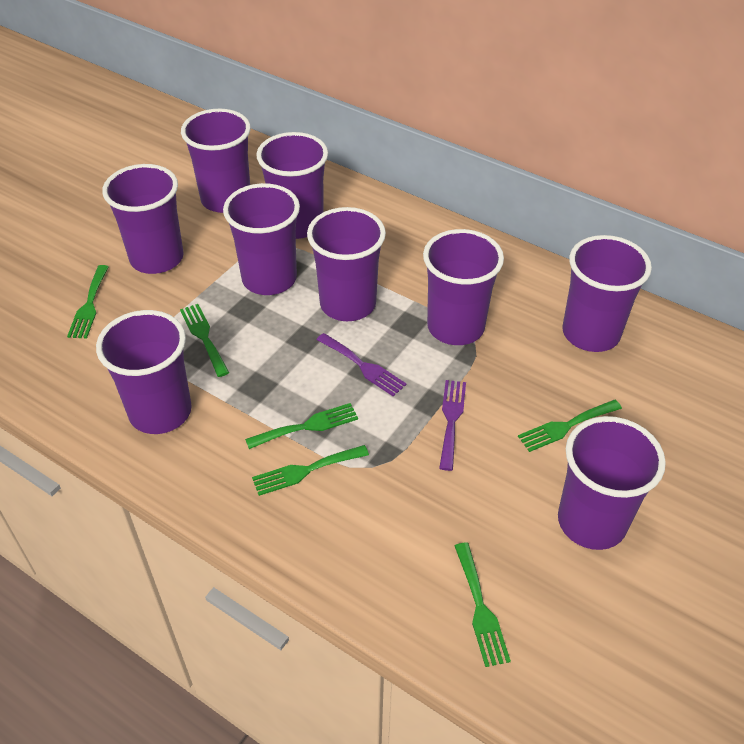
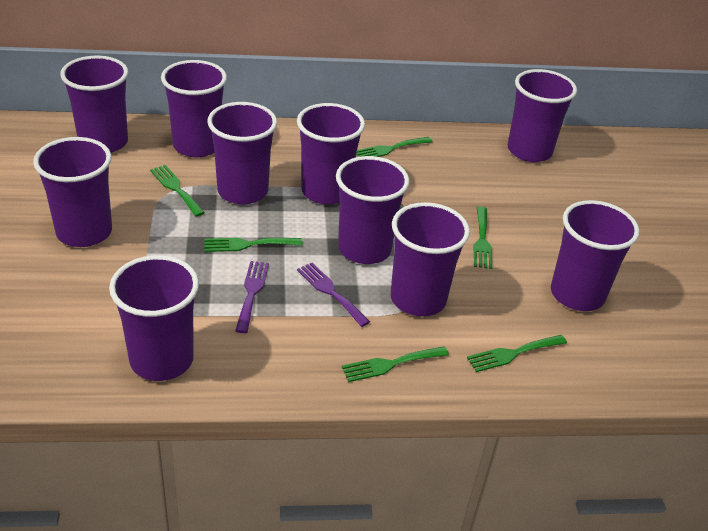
purple cup: [96,310,192,434] [102,164,184,274] [181,109,251,213] [223,183,300,295] [257,132,328,239] [307,207,386,321] [423,229,504,345] [558,416,666,550] [563,235,652,352] = 9 -> [33,137,112,247] [60,55,128,153] [109,255,199,381] [161,60,227,157] [207,102,277,204] [297,103,365,204] [336,156,409,264] [391,202,470,316] [508,69,577,162] [551,200,640,311] = 10

